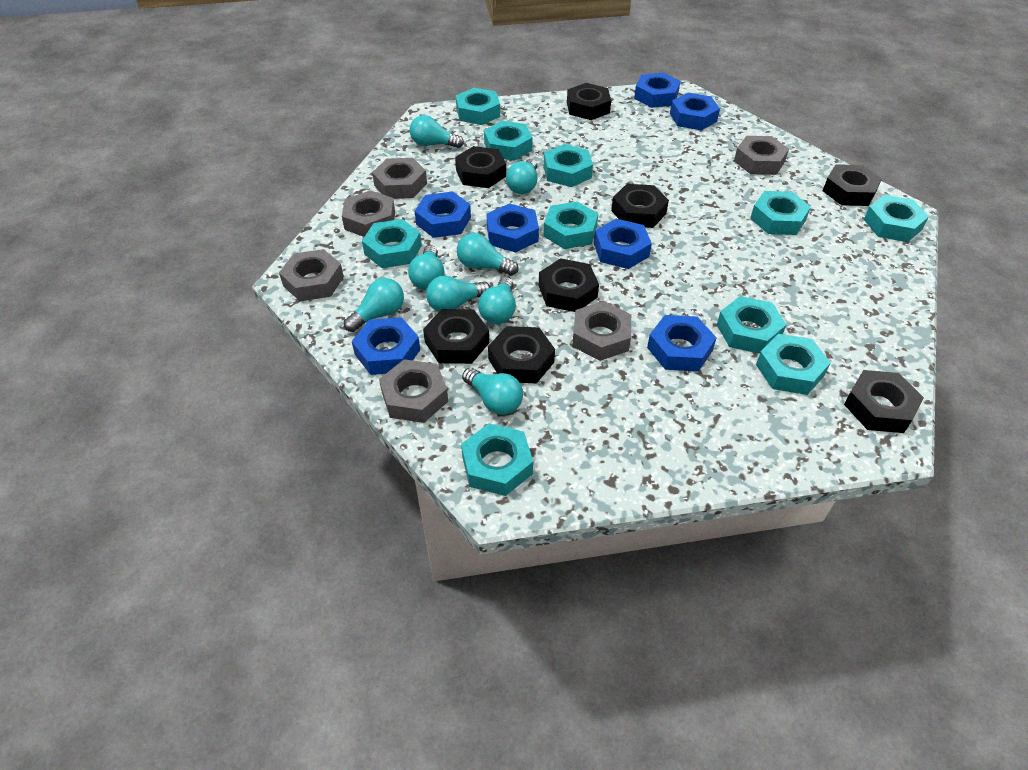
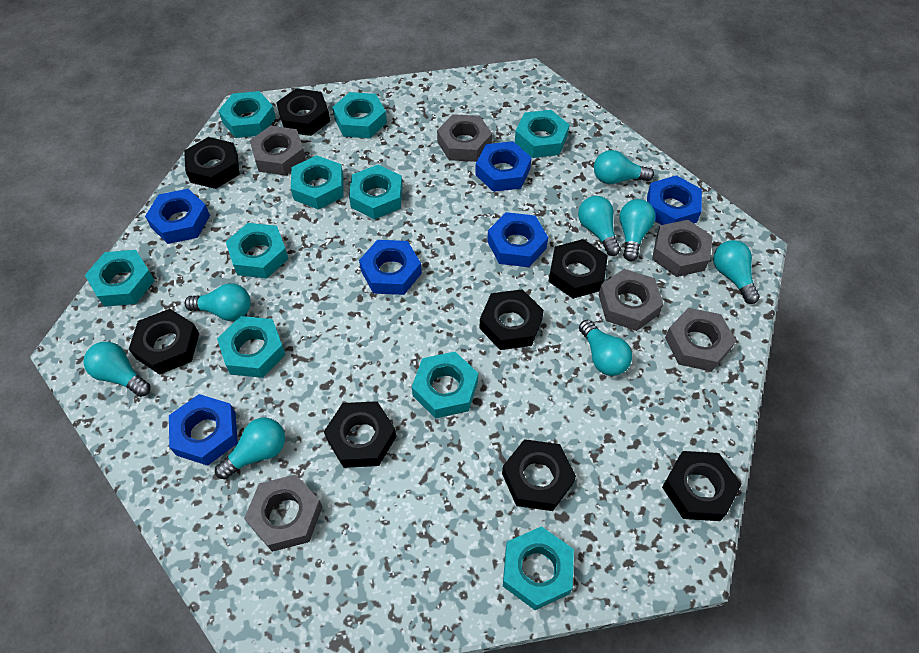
blue nut: [352,317,420,375] [415,191,471,238] [487,203,539,253] [594,219,652,269] [634,73,681,108] [647,315,717,371] [670,93,720,130] = 7 -> [145,189,210,244] [169,394,238,466] [359,240,422,295] [475,141,532,192] [487,212,548,267] [647,175,702,225] = 6

